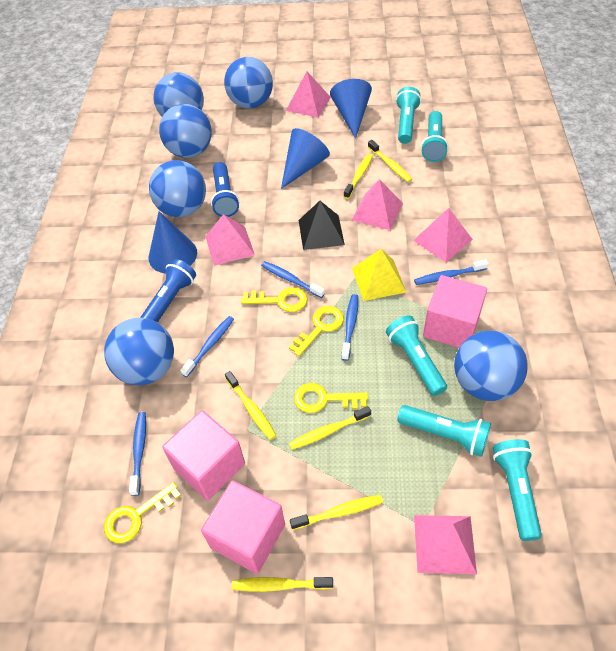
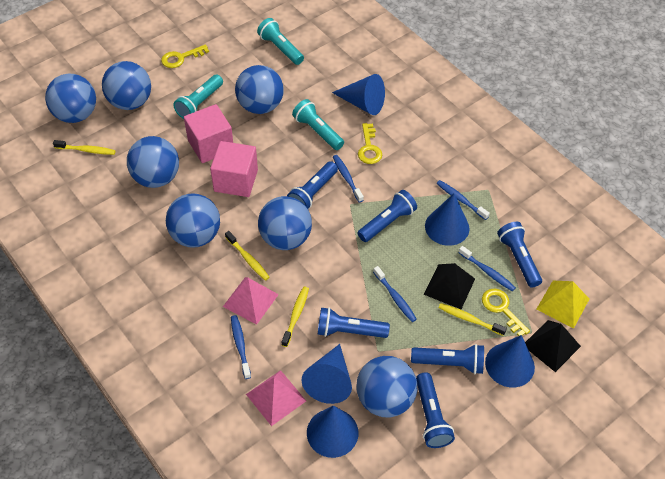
black pyramid: [299,201,345,250] = 1 -> [424,263,475,309] [525,320,581,372] = 2
blue ball: [104,318,174,385] [149,160,206,217] [154,72,204,117] [159,104,212,158] [224,57,273,108] [454,330,528,401] = 6 -> [45,74,96,123] [102,61,151,110] [127,136,179,188] [166,193,220,248] [235,65,284,114] [258,196,312,250] [356,356,417,417] = 7
blue cone: [149,211,197,274] [281,128,330,189] [330,79,372,139] = 3 -> [302,344,352,404] [307,406,358,458] [332,74,385,115] [425,193,470,246] [485,335,535,387] = 5
blue flashlight: [140,259,196,323] [211,162,239,217] = 2 -> [287,161,338,209] [318,307,390,338] [357,190,417,242] [411,344,484,374] [416,372,455,448] [497,222,542,288] = 6
pink cube: [162,410,245,501] [201,480,285,574] [423,275,487,348] = 3 -> [184,104,233,163] [210,141,258,197] = 2
pink pyramid: [205,214,255,266] [286,72,331,118] [352,179,403,230] [413,208,473,262] [414,515,477,574] = 5 -> [223,277,279,325] [246,370,306,426] = 2
turquoise flashlight: [386,316,447,396] [396,87,421,144] [397,405,491,457] [421,111,448,162] [493,439,542,541] = 5 -> [173,75,223,119] [257,18,304,65] [292,99,344,150] = 3
yellow key: [104,482,181,543] [241,287,308,312] [289,306,344,356] [294,383,368,413] = 4 -> [161,44,209,68] [358,123,382,164] [482,289,530,336] = 3
yellow toothbrush: [225,371,276,440] [232,577,333,592] [289,406,371,450] [290,495,383,530] [344,154,373,199] [368,140,412,182] = 6 -> [53,140,116,155] [225,231,270,281] [282,286,309,347] [438,303,507,336] = 4

